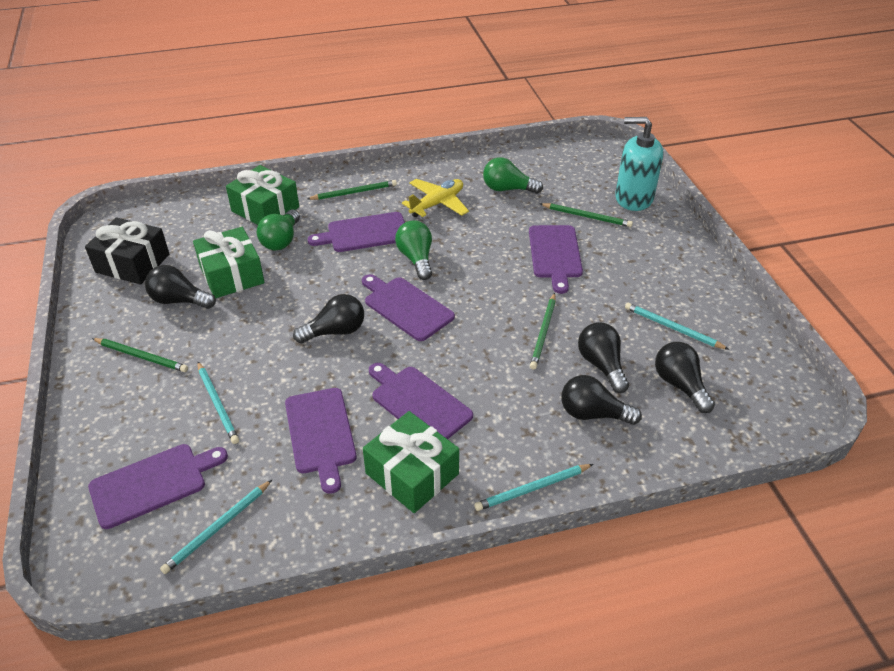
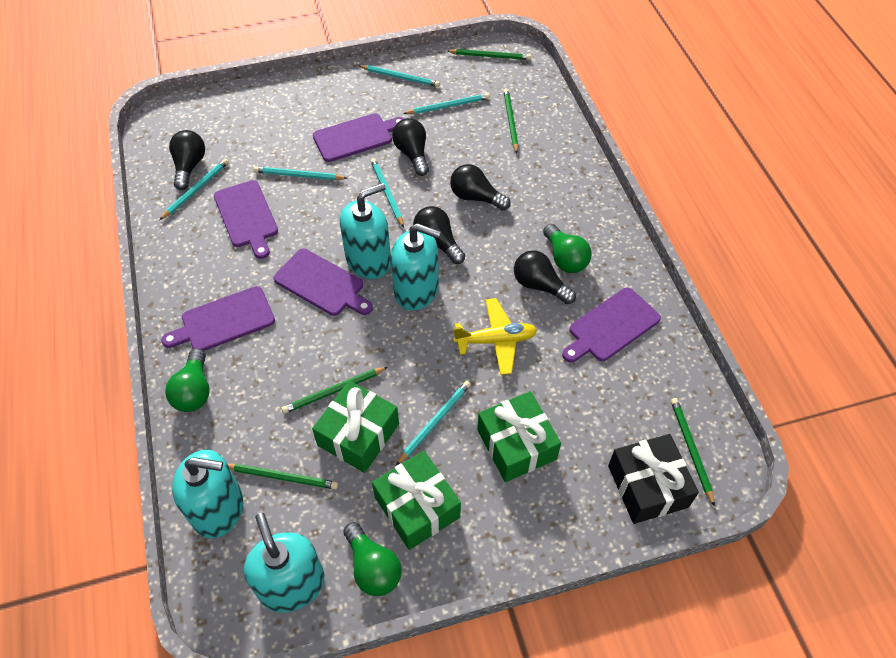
green pencil: [92,338,188,372] [307,180,397,200] [530,293,556,369] [540,203,633,227] = 4 -> [228,464,338,490] [281,367,388,414] [447,49,531,60] [504,89,518,153] [671,398,715,507] = 5
purple cutting board: [88,444,228,529] [285,388,357,494] [308,212,405,252] [362,274,455,341] [369,363,473,439] [529,225,583,294] = 6 -> [161,286,275,351] [214,180,278,259] [273,249,373,316] [313,113,405,162] [562,287,661,363] = 5
turquoise pencil: [160,480,272,574] [197,361,239,444] [474,464,593,511] [625,303,729,350] = 4 -> [160,159,229,220] [254,166,347,180] [358,65,440,87] [370,158,404,228] [396,381,471,465] [403,93,489,114] = 6
turquoise soap dispenser: [615,117,663,211] = 1 -> [172,450,243,538] [244,513,325,613] [340,183,391,279] [391,223,441,311] = 4

